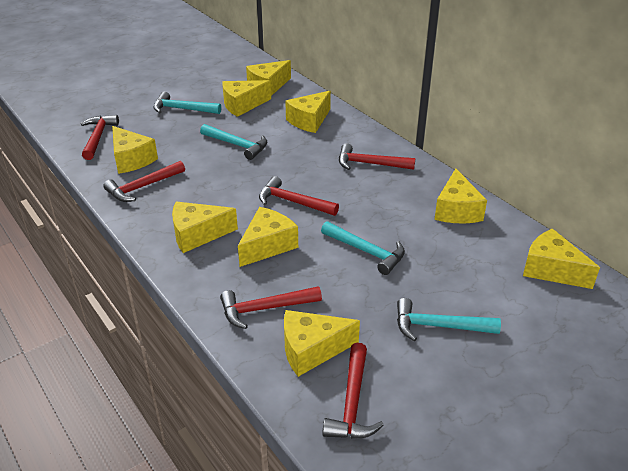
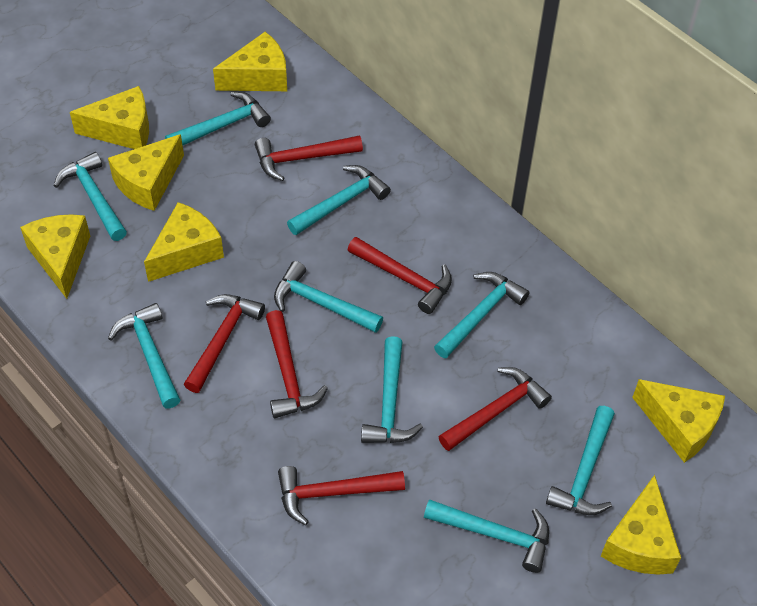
turquoise hammer: [153,91,221,114] [200,124,267,160] [321,221,405,275] [397,298,501,341] = 4 -> [54,152,127,241] [108,303,180,408] [165,92,271,145] [274,261,383,333] [287,165,391,235] [361,336,423,443] [424,499,549,573] [434,272,529,358] [546,406,615,515] = 9
yellow cheese: [112,126,158,174] [172,202,238,253] [222,80,271,117] [238,207,298,267] [246,60,291,96] [284,310,360,377] [285,91,331,133] [434,168,487,224] [523,229,600,289] = 9 -> [20,215,90,299] [70,86,149,149] [108,134,184,211] [144,202,224,282] [213,32,287,91] [601,475,681,575] [632,379,725,463] = 7

